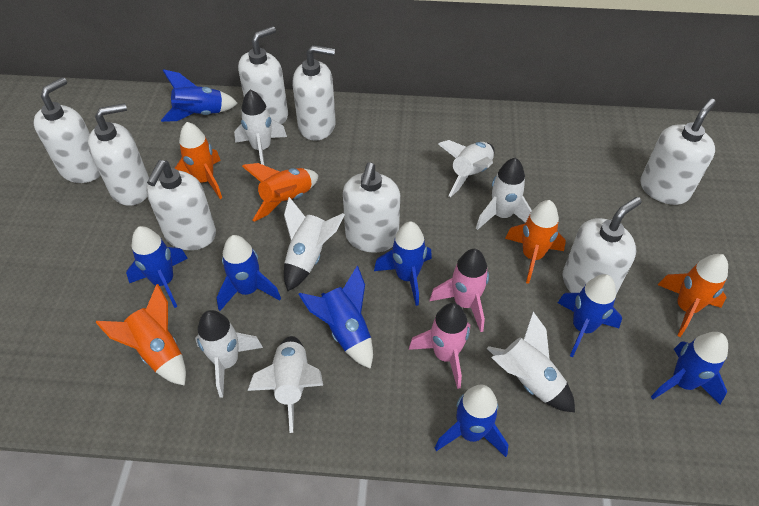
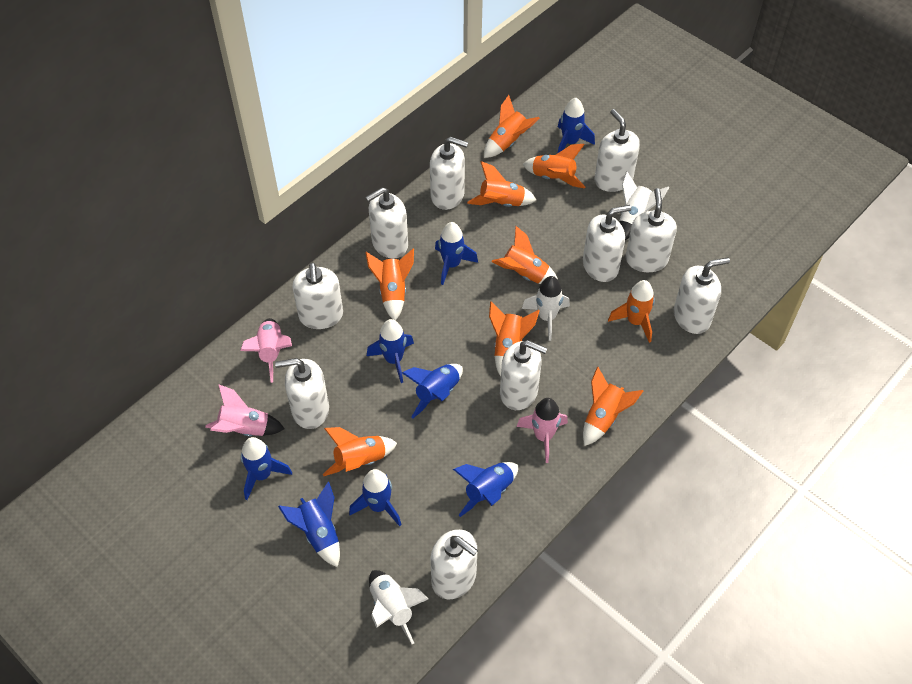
orange rocket: [95,284,186,386] [174,122,222,199] [242,163,319,222] [505,200,566,284] [658,254,728,337] = 5 -> [323,427,397,476] [365,249,414,321] [467,161,536,207] [484,95,540,158] [489,301,540,376] [491,226,558,284] [523,144,585,189] [583,366,643,446] [608,280,655,343] = 9
pink rocket: [408,303,470,389] [430,249,489,332] = 2 -> [205,384,285,436] [240,318,292,383] [516,398,568,463] = 3
white rocket: [195,310,263,398] [234,89,287,165] [247,336,323,433] [284,197,345,291] [438,140,494,197] [476,157,532,230] [487,312,575,412] = 7 -> [369,570,428,644] [522,276,570,341] [619,171,669,240] = 3
white soap dispenser: [33,77,100,183] [88,103,149,206] [146,160,216,250] [238,26,288,124] [292,45,336,141] [343,162,400,253] [563,197,642,294] [640,99,716,205] = 8 -> [275,358,329,429] [292,263,343,329] [365,187,408,259] [430,137,468,210] [430,529,478,599] [500,340,547,410] [583,205,631,282] [594,109,640,192] [626,188,677,272] [674,257,730,334] = 10

